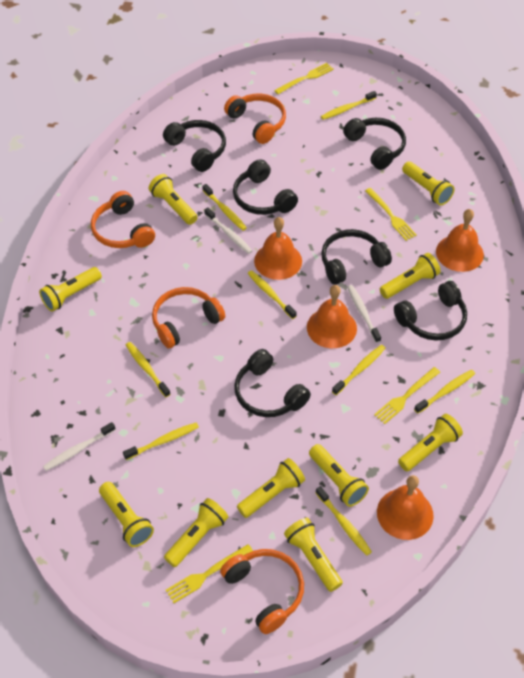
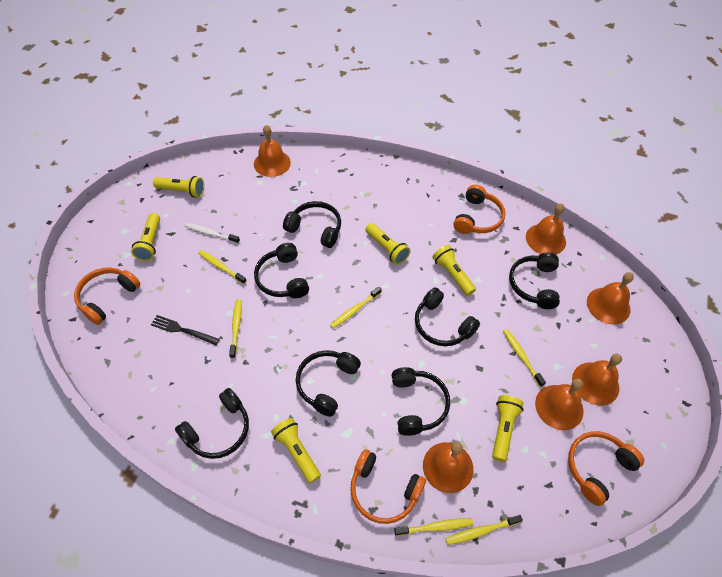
black fork: none = 0 -> [151,315,220,345] = 1
black headphones: [163,120,226,172] [233,159,298,215] [234,349,311,417] [321,229,392,285] [343,118,406,170] [394,281,467,341] = 6 -> [175,388,249,459] [254,243,309,298] [283,201,341,248] [296,350,361,417] [392,367,450,436] [415,287,480,346] [509,252,560,309] = 7
orange bell: [254,217,302,280] [307,285,357,348] [377,475,434,540] [436,209,484,272] = 4 -> [254,125,291,177] [423,442,473,493] [526,203,566,254] [535,379,584,430] [572,354,622,406] [587,272,634,324] = 6
white toothbrush: [43,422,116,471] [204,207,252,254] [347,285,381,343] = 3 -> [185,223,240,244] = 1
yellow flashlight: [39,267,102,312] [99,482,154,547] [149,174,198,225] [164,498,228,567] [237,458,305,518] [284,518,343,592] [309,444,369,507] [380,253,441,299] [398,414,463,471] [402,161,454,205] = 10 -> [131,213,160,261] [153,176,204,198] [271,418,321,483] [365,223,410,265] [432,245,476,296] [492,395,524,462] = 6
yellow fork: [166,544,253,603] [274,63,334,94] [365,188,417,241] [374,367,440,424] = 4 -> none = 0
yellow toothbrush: [123,423,199,460] [126,342,170,397] [202,184,247,231] [248,270,297,319] [316,486,372,556] [321,91,377,120] [332,345,385,395] [414,369,475,413] = 8 -> [198,250,247,284] [229,299,242,358] [330,286,382,329] [394,518,473,536] [445,515,523,545] [503,329,546,387] = 6

